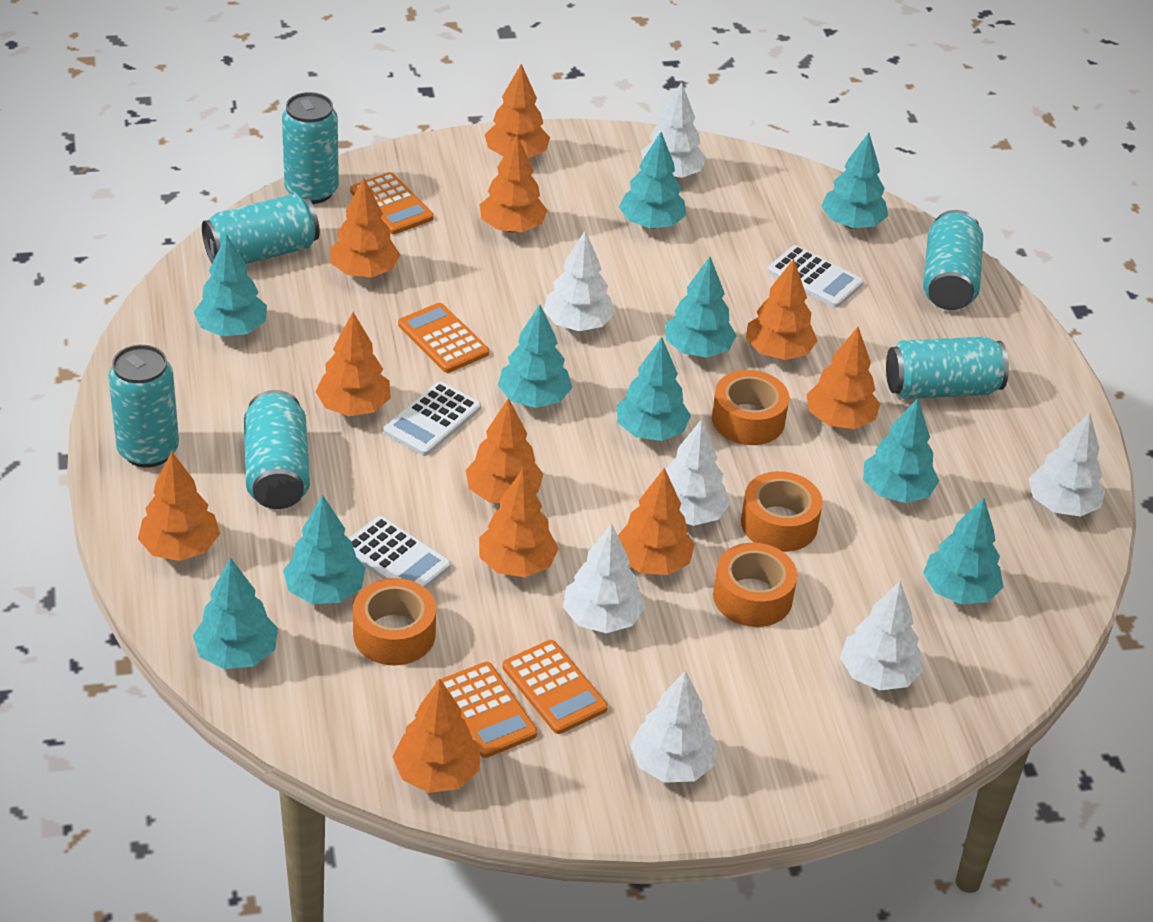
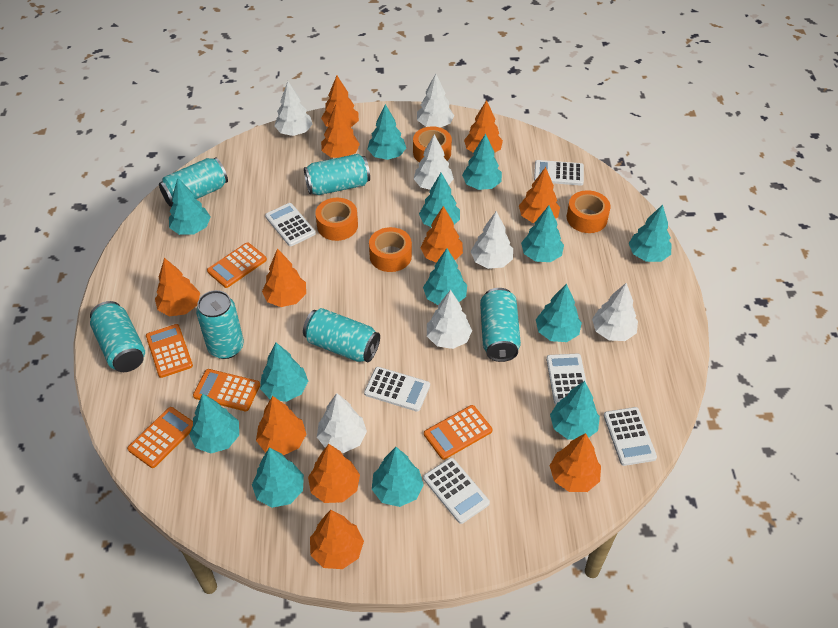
orange calculator: [350,172,434,234] [398,303,489,373] [436,662,538,758] [502,640,608,734] = 4 -> [127,407,193,468] [146,324,193,378] [193,369,260,411] [207,242,267,288] [424,405,492,460] = 5
turquoise tree: [193,557,278,669] [194,234,267,336] [283,495,366,604] [498,305,572,408] [616,337,691,441] [619,132,686,229] [665,257,737,358] [821,133,888,229] [863,398,939,503] [923,498,1003,604] = 10 -> [169,178,211,235] [189,393,239,453] [252,447,304,508] [260,343,308,402] [368,104,406,160] [372,447,424,507] [419,173,460,227] [423,248,467,305] [462,133,502,190] [521,206,564,262] [536,283,582,342] [550,381,600,440] [629,205,671,262] = 13
white calculator: [349,516,451,588] [383,381,481,456] [767,245,863,308] = 3 -> [265,203,316,246] [364,367,430,412] [423,458,490,524] [534,160,584,186] [546,354,587,405] [604,407,657,466] = 6

